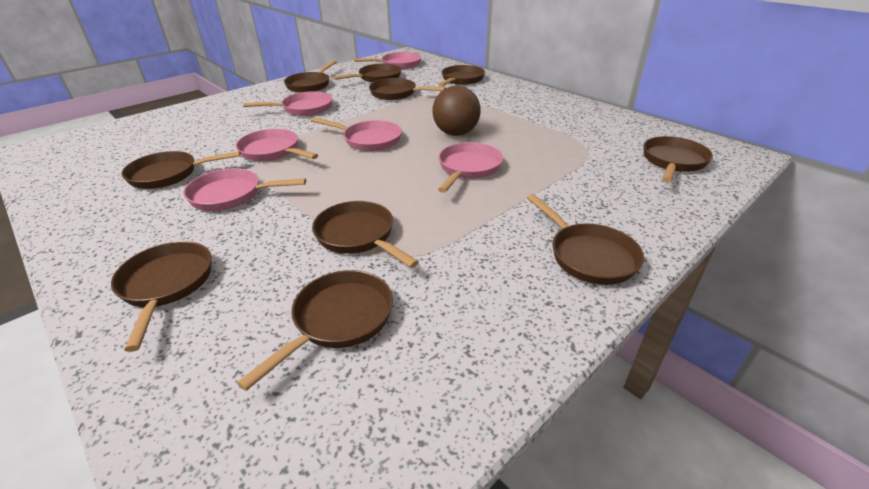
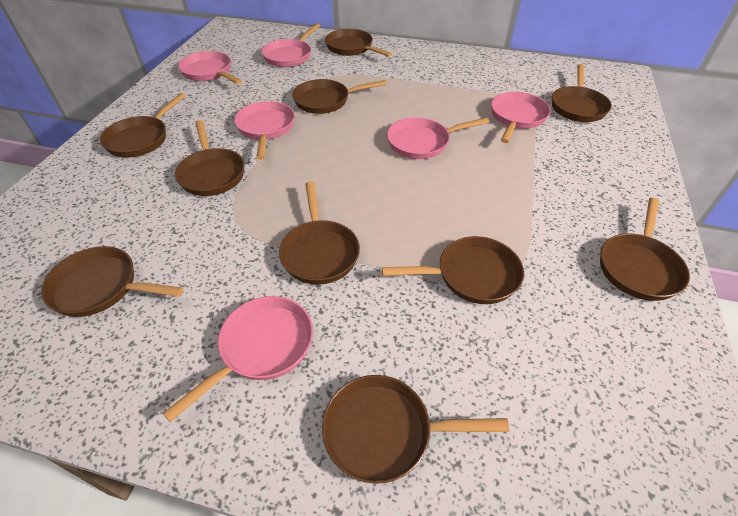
brown ball: [433,86,481,136] = 1 -> none = 0

